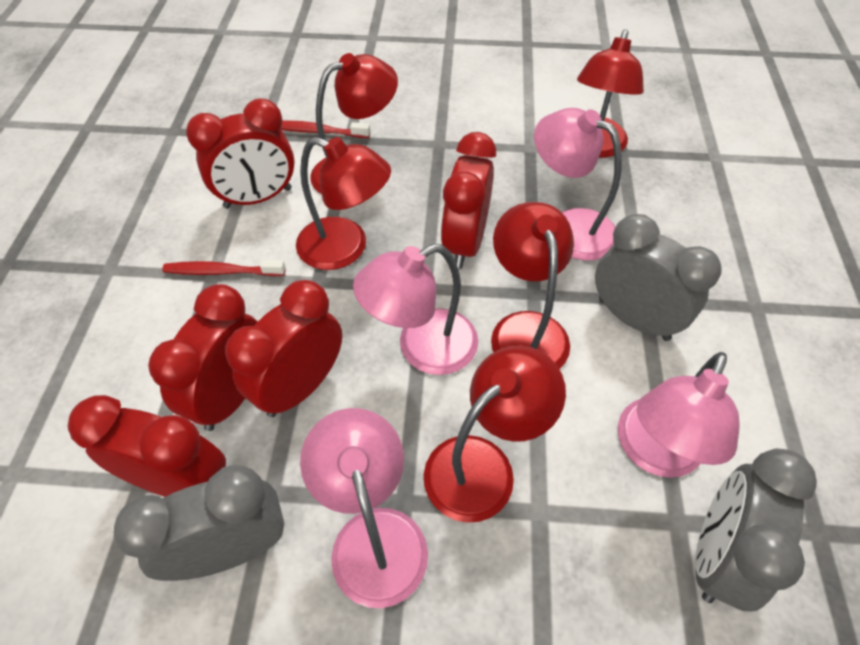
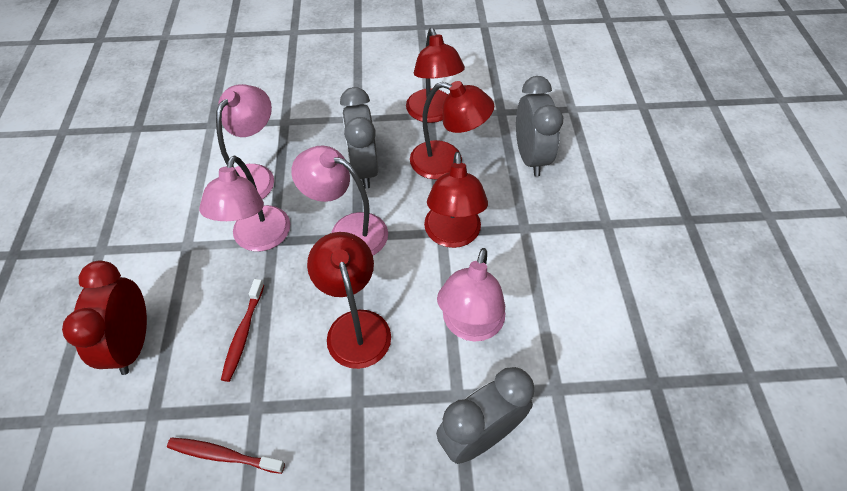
red clock: [68,395,226,497] [148,284,258,431] [186,98,295,209] [225,280,342,417] [441,132,496,269] = 5 -> [62,260,147,375] = 1
red lamp: [296,137,391,270] [310,53,398,194] [424,345,566,523] [491,202,574,369] [577,29,644,158] = 5 -> [307,232,391,369] [406,28,465,123] [410,81,494,180] [424,152,488,248] = 4

